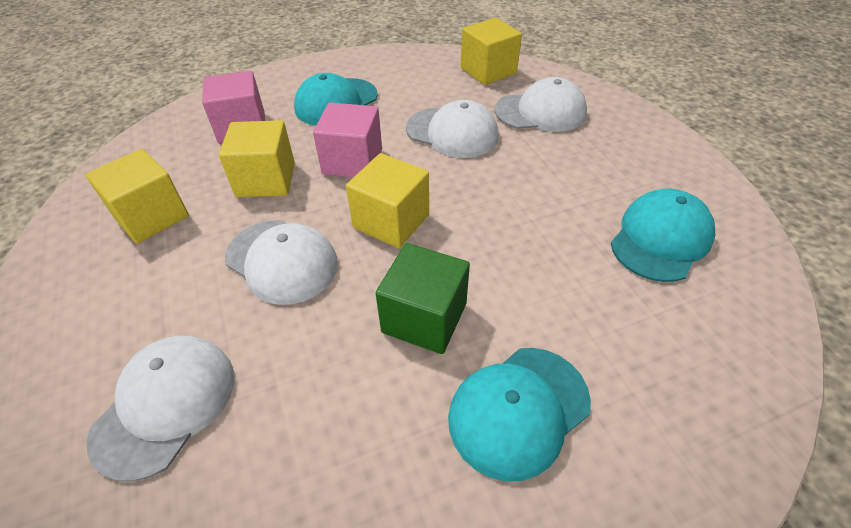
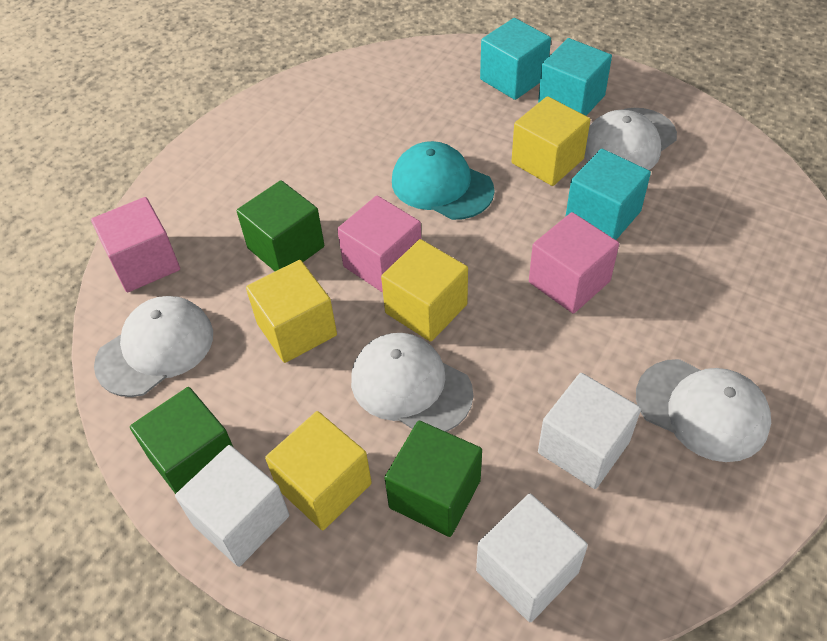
green cube: [376,243,470,354] = 1 -> [130,387,233,494] [237,180,324,271] [384,421,482,537] = 3
pink cube: [202,71,265,144] [313,102,382,178] = 2 -> [91,197,180,292] [337,196,421,293] [529,212,619,314] = 3
turquoise cap: [294,73,378,126] [448,348,591,481] [611,189,715,282] = 3 -> [392,141,495,220] = 1
turquoise cube: none = 0 -> [480,18,551,100] [538,38,612,116] [565,149,651,240] = 3
white cube: none = 0 -> [175,445,289,567] [476,494,588,622] [538,373,641,489] = 3

